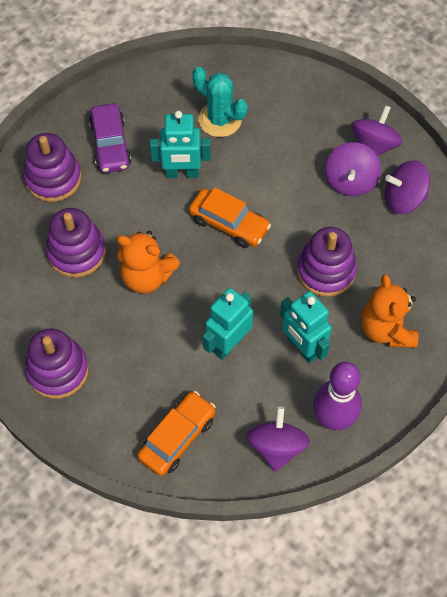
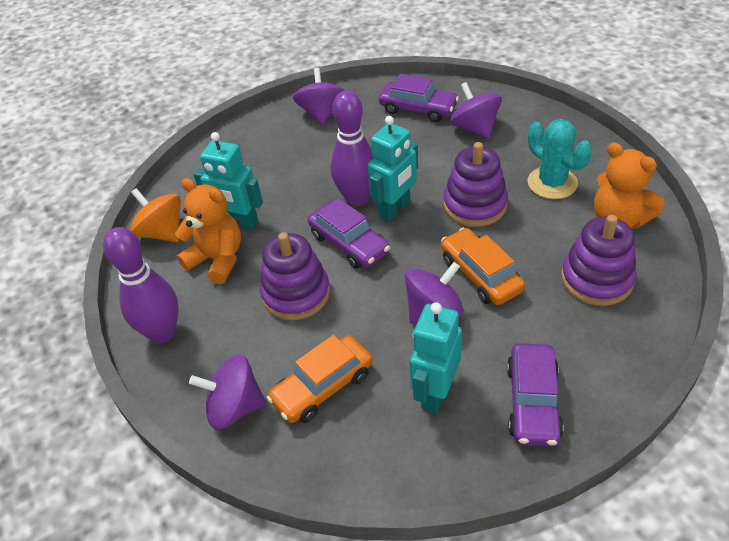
orange spinning top: none = 0 -> [130,188,181,242] = 1
purple bowling pin: [313,362,362,430] = 1 -> [103,227,179,343] [330,90,373,206] = 2
purple car: [89,103,131,173] = 1 -> [308,198,390,269] [379,74,459,122] [507,343,564,447] = 3
purple stacking toy: [23,133,81,202] [25,328,89,399] [46,208,106,278] [297,227,357,297] = 4 -> [260,232,330,320] [444,142,508,227] [561,215,637,306] = 3

